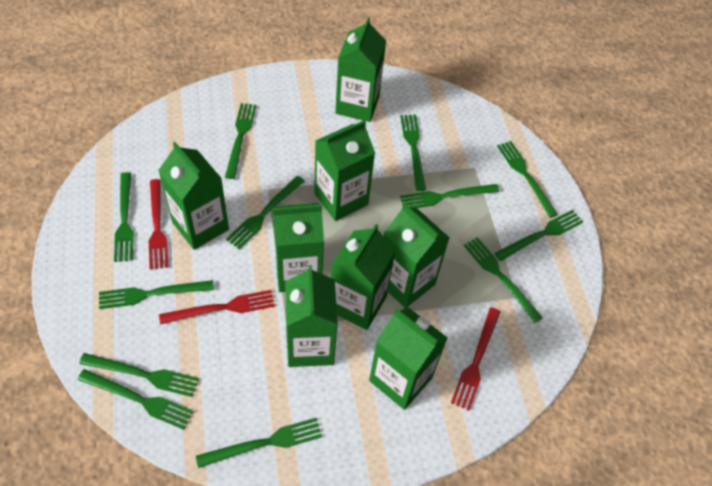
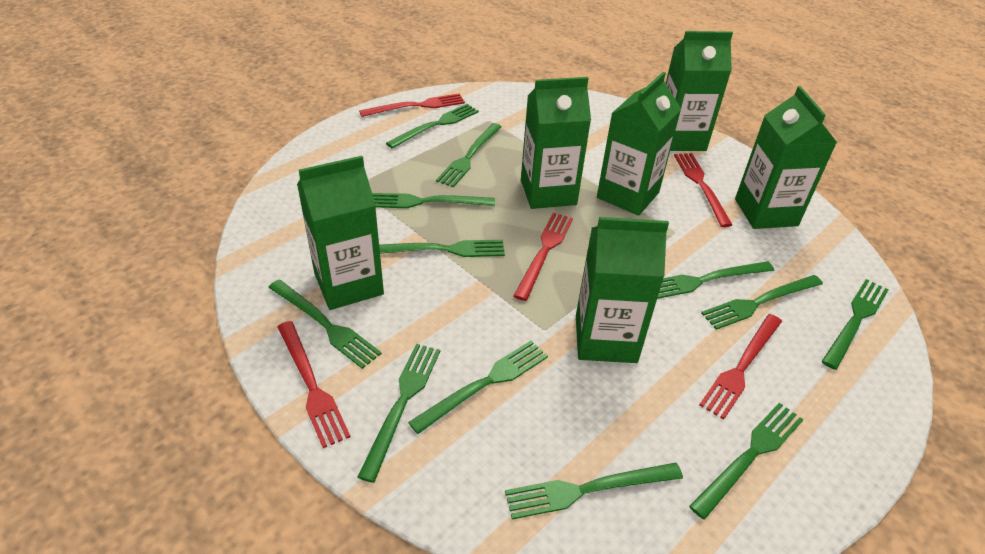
green carton: [158,142,229,250] [272,203,324,292] [285,265,338,367] [314,120,375,221] [331,224,396,330] [335,17,386,122] [369,307,448,410] [384,203,449,308] = 8 -> [297,156,384,310] [521,77,591,209] [576,217,669,363] [597,72,681,216] [666,31,733,151] [735,86,837,229] = 6
red fork: [149,179,168,269] [159,290,275,324] [451,307,501,411] = 3 -> [277,321,351,448] [359,93,465,117] [514,213,573,301] [674,153,732,227] [699,314,782,420] = 5

